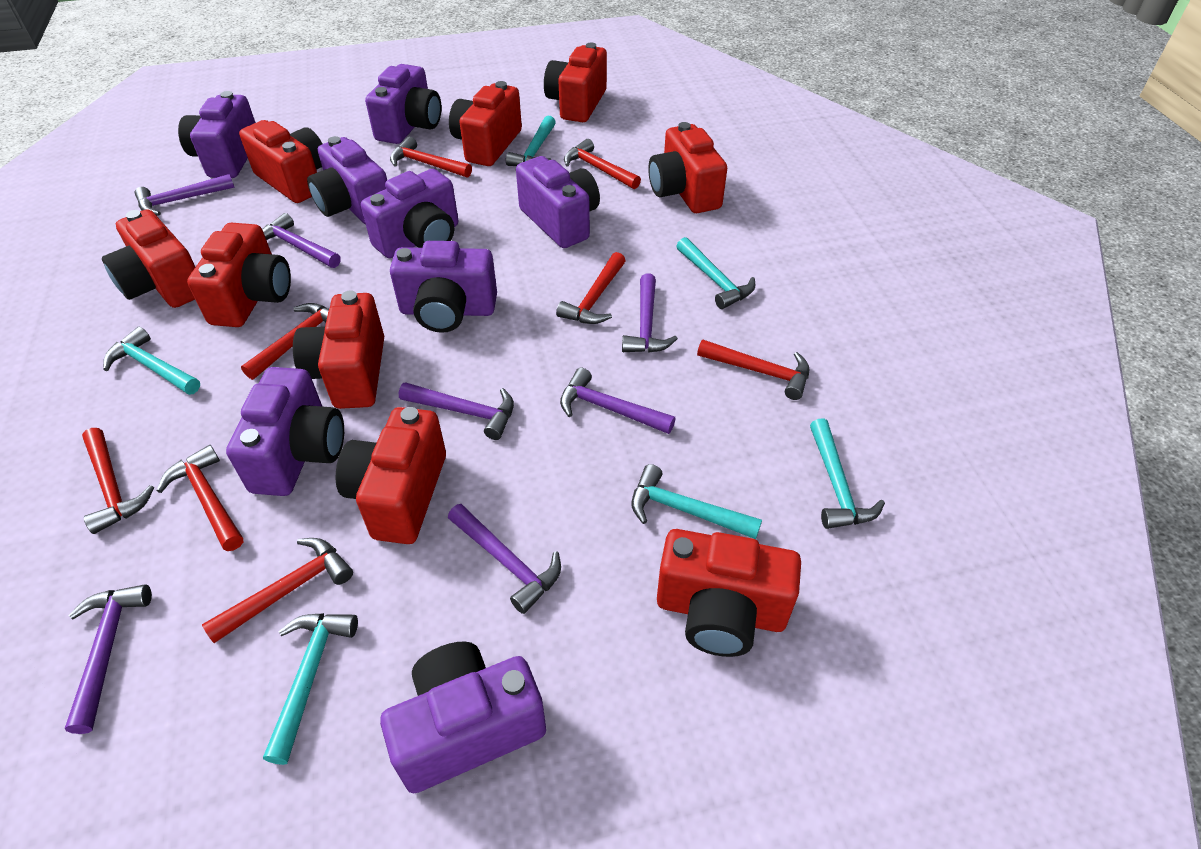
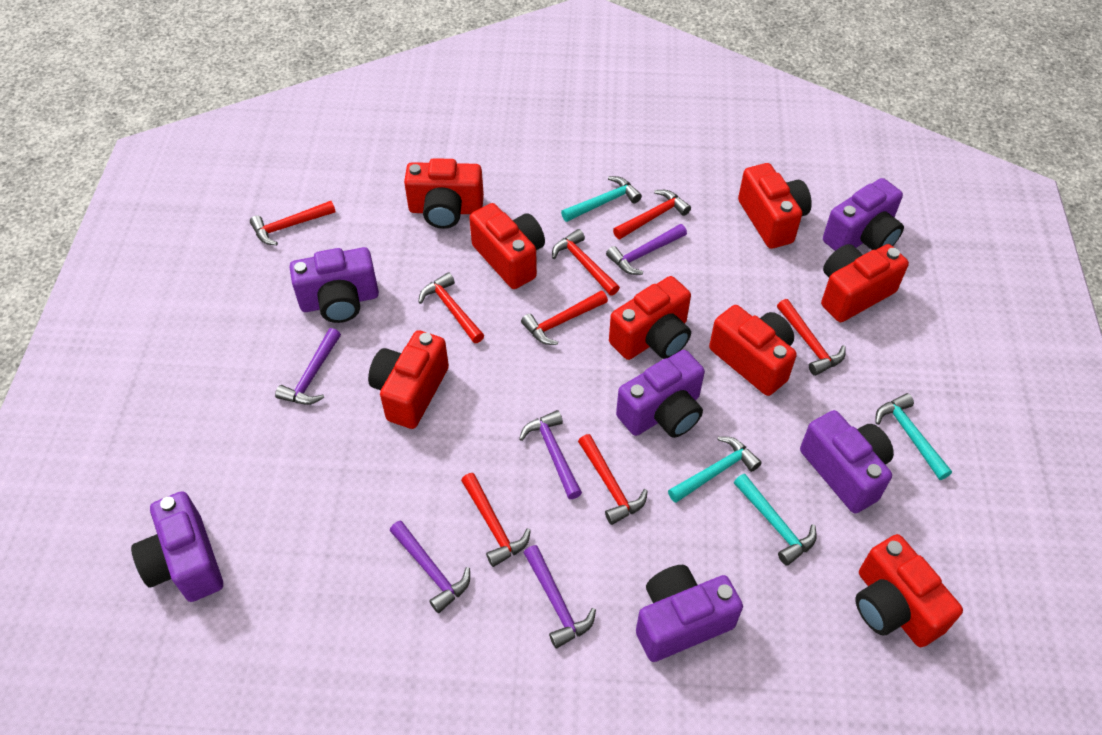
purple camera: [178,91,256,178] [226,367,344,496] [307,136,387,225] [361,169,458,258] [365,64,442,144] [380,642,546,793] [390,241,497,333] [516,156,600,248] = 8 -> [131,491,223,602] [289,247,379,323] [616,350,705,438] [636,565,743,662] [800,410,894,513] [823,178,904,251] = 6
purple hammer: [65,584,152,734] [135,174,235,215] [262,213,341,268] [399,382,514,440] [448,504,561,614] [560,368,676,434] [622,273,678,353] = 7 -> [275,328,341,405] [390,521,470,613] [519,410,582,499] [524,545,596,648] [606,224,687,275] = 5
red camera: [102,209,195,308] [187,223,291,327] [239,120,322,203] [293,290,384,409] [336,407,446,544] [449,81,522,166] [544,43,607,122] [648,122,727,213] [657,529,801,657] = 9 -> [368,330,449,429] [404,158,484,229] [469,203,545,289] [609,276,691,360] [709,305,797,396] [738,163,812,249] [821,244,909,322] [855,534,963,647] = 8
turquoise hammer: [103,327,200,395] [263,613,358,765] [506,115,556,166] [631,464,762,539] [676,237,755,309] [810,418,885,529] = 6 -> [561,176,642,222] [668,437,762,503] [734,474,817,566] [875,393,952,480] = 4

